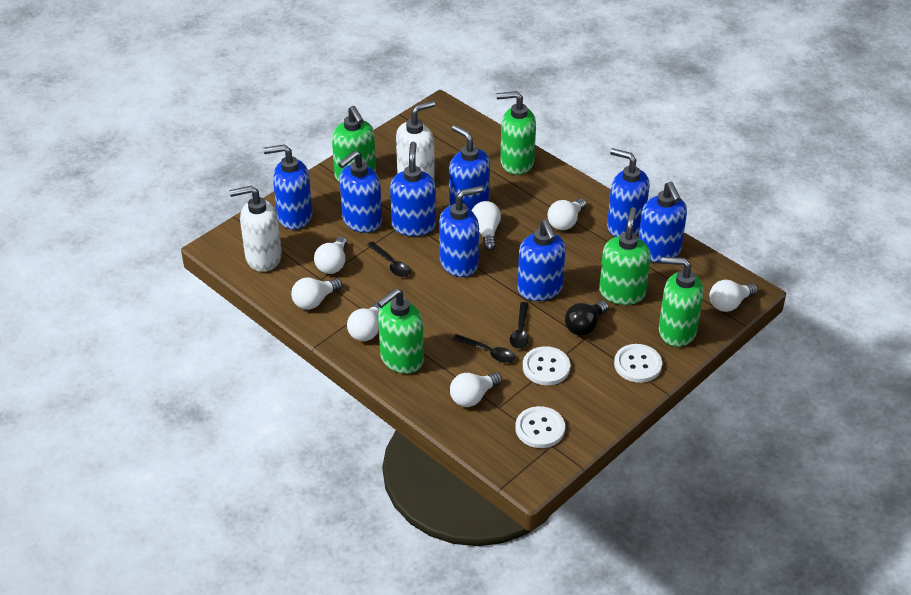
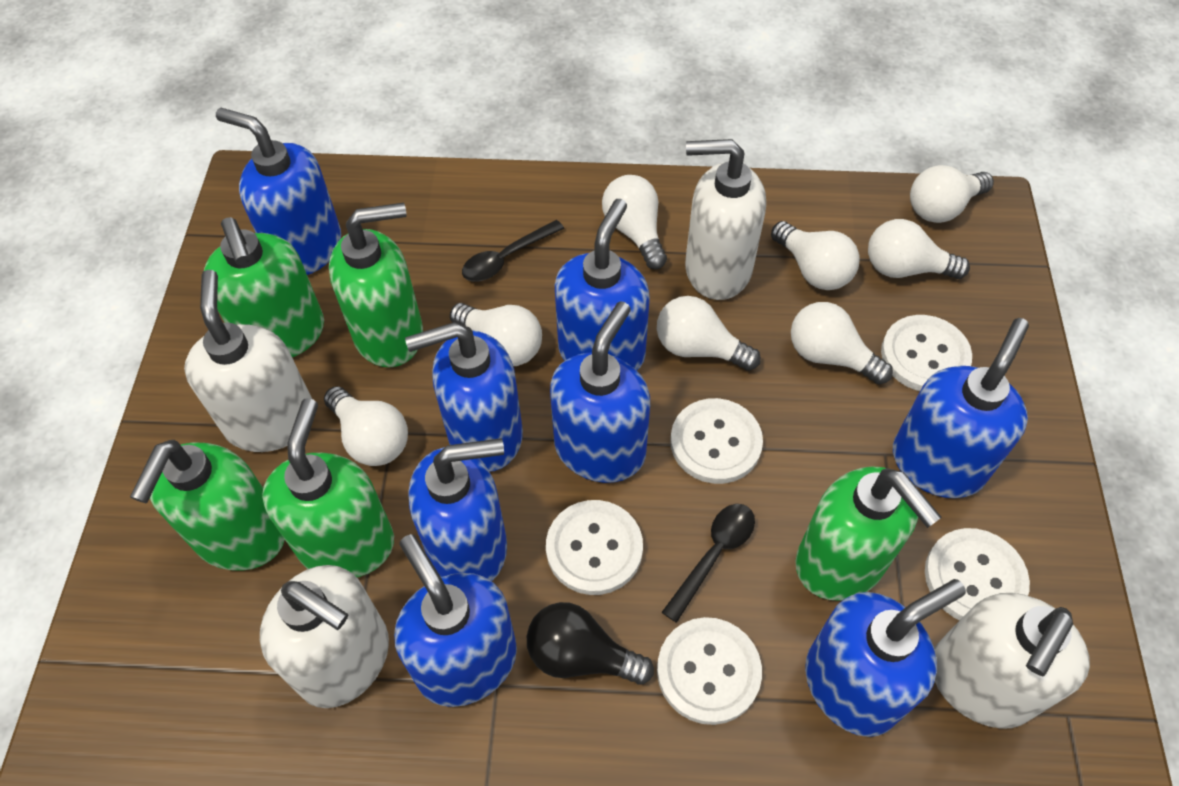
black spoon: [367,241,410,277] [453,334,515,363] [510,302,529,349] = 3 -> [462,220,564,282] [662,504,755,623] = 2
white button: [516,406,565,448] [523,346,570,385] [614,344,662,383] = 3 -> [546,500,643,595] [657,617,762,725] [670,398,763,484] [881,315,972,391] [925,528,1030,620] = 5
white light bulb: [291,278,342,310] [314,237,347,274] [347,302,380,341] [450,373,502,407] [472,201,501,251] [547,198,586,230] [709,280,758,312] = 7 -> [324,386,408,466] [450,303,542,366] [602,175,667,269] [657,296,761,371] [771,221,860,290] [791,302,893,385] [868,219,970,279] [910,165,994,223] = 8
white soap dispenser: [230,186,282,272] [396,101,435,180] = 2 -> [184,270,312,452] [260,565,389,708] [685,139,766,300] [934,593,1090,729] = 4

